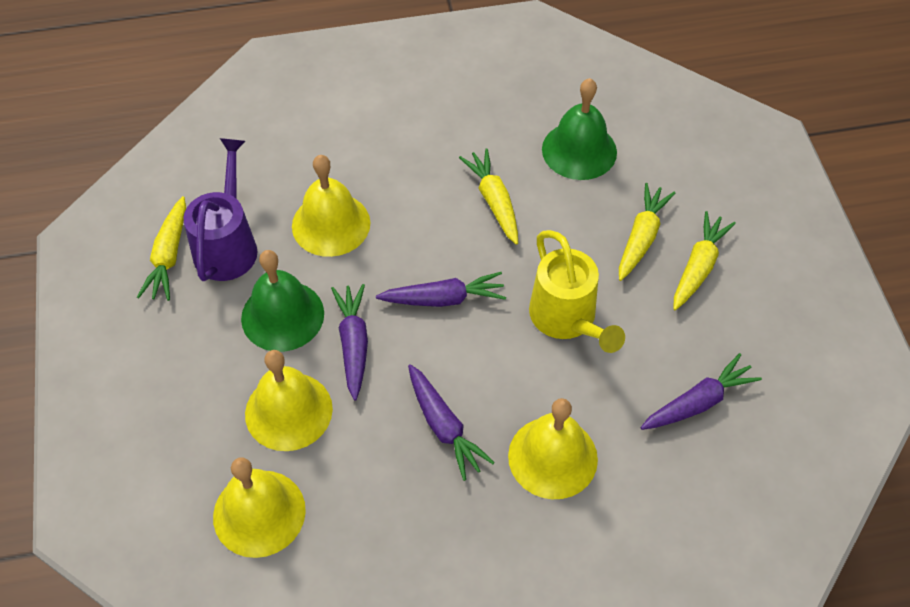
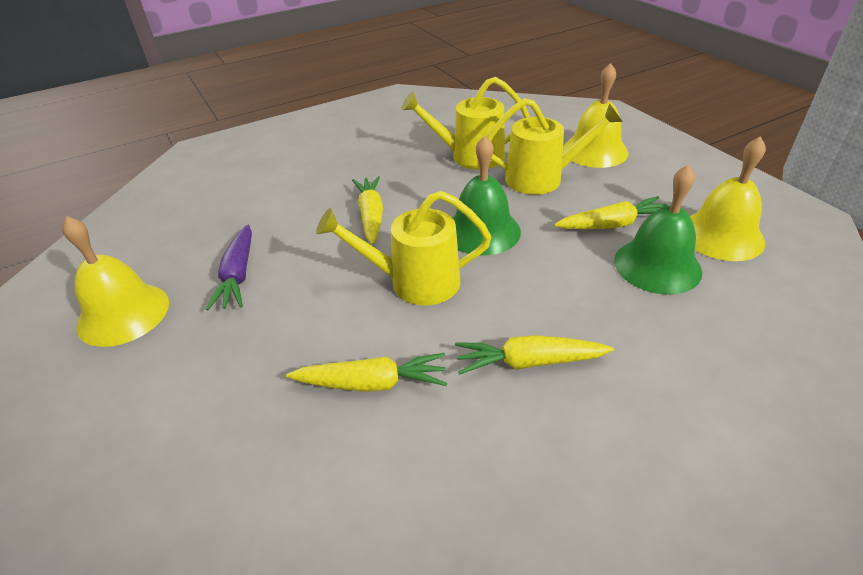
purple carrot: [331,284,368,401] [376,272,506,307] [408,364,495,481] [641,353,762,430] = 4 -> [206,225,252,310] = 1
purple watering can: [183,138,257,281] = 1 -> none = 0
yellow bell: [213,458,306,558] [245,350,333,451] [292,155,370,257] [508,398,598,499] = 4 -> [62,216,169,347] [563,63,629,168] [690,136,766,261] = 3
yellow watering can: [529,230,625,353] = 1 -> [316,191,492,305] [401,77,530,170] [487,98,623,195] = 3

